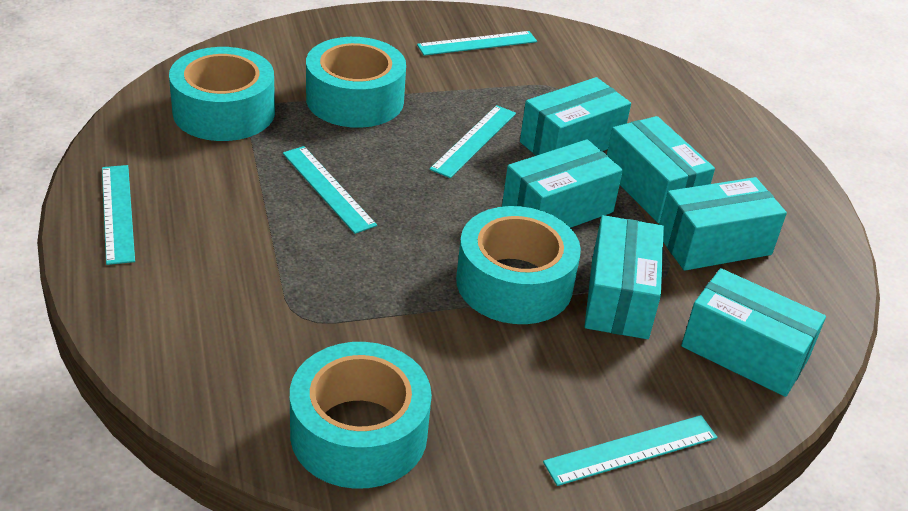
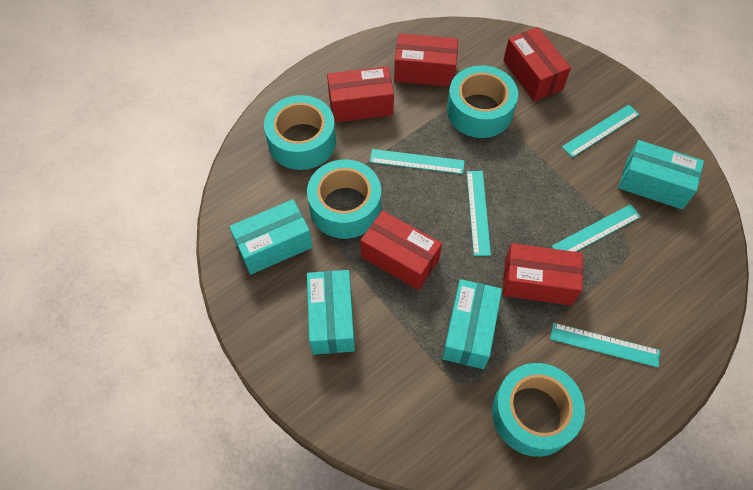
red box: none = 0 -> [327,66,394,123] [360,211,442,290] [394,33,458,87] [502,243,583,305] [503,27,571,101] = 5
turquoise box: [502,139,623,228] [520,77,631,156] [584,215,664,339] [607,116,715,223] [659,177,787,271] [681,268,826,397] = 6 -> [229,199,313,275] [307,270,355,355] [442,279,502,369] [619,140,704,209] = 4

